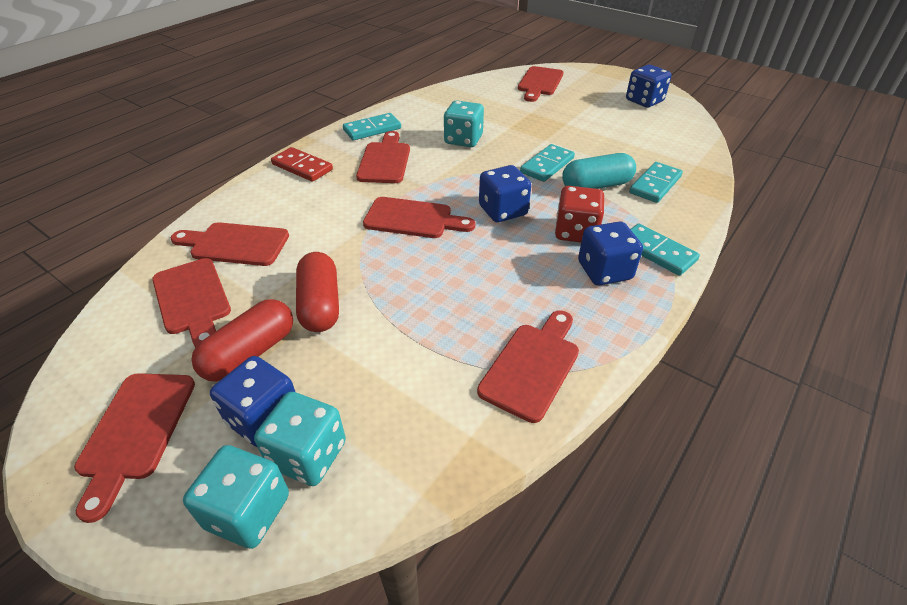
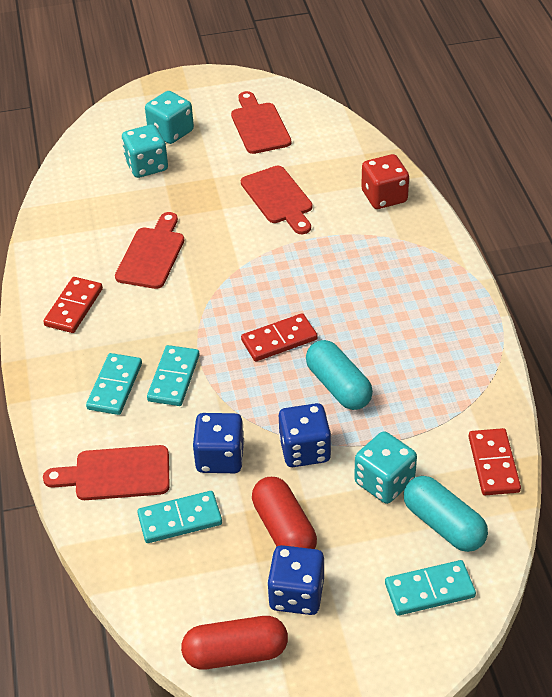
blue dice: [210,356,295,447] [479,165,531,222] [578,221,643,285] [626,65,671,108] = 4 -> [193,413,244,473] [267,545,324,615] [279,403,331,467] = 3
red cutting board: [74,373,195,523] [152,258,231,347] [171,222,289,266] [356,131,410,183] [363,197,475,238] [477,310,579,423] [518,66,563,102] = 7 -> [43,445,170,500] [115,212,184,289] [231,91,291,154] [241,166,313,234] = 4
red domino: [271,147,333,182] = 1 -> [43,277,103,333] [241,313,318,362] [469,428,521,495] = 3
turquoise capsule: [562,153,636,189] = 1 -> [306,340,373,410] [404,476,488,552] = 2

